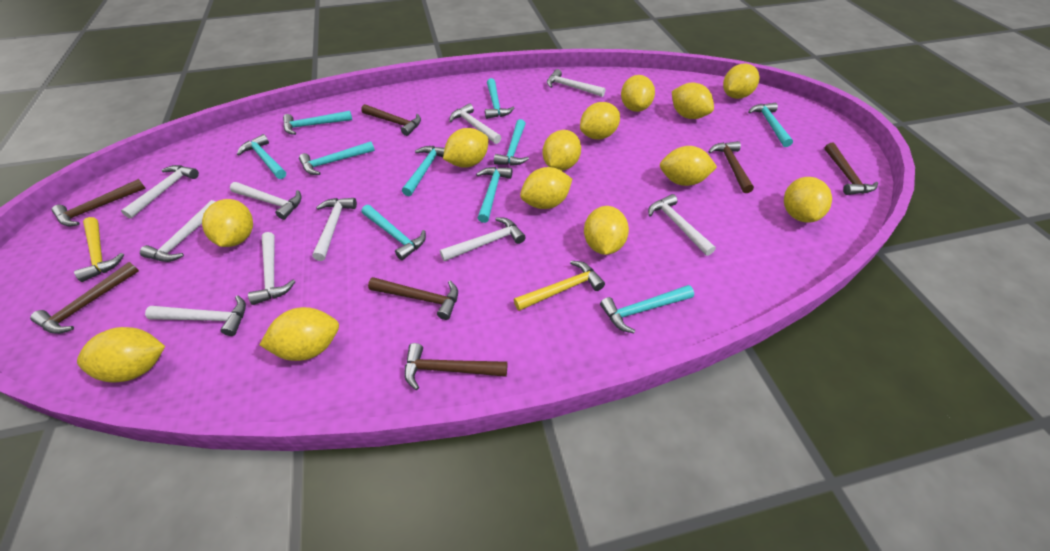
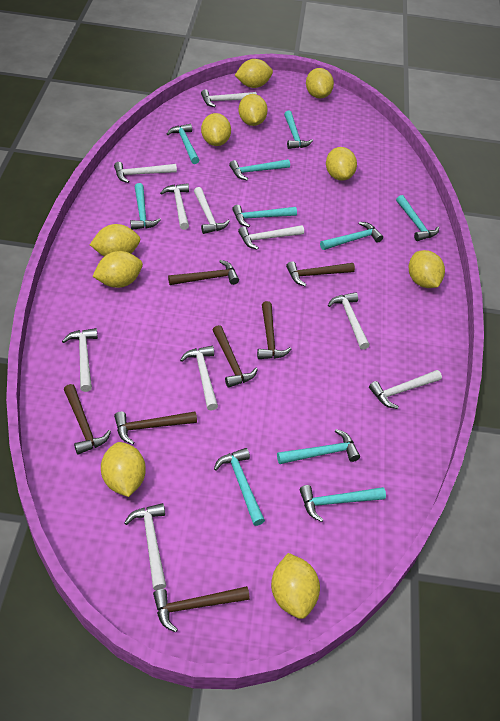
yellow hammer: [74,217,124,282] [514,261,605,311] = 2 -> none = 0
yellow lemon: [77,327,165,382] [202,199,253,247] [259,307,339,361] [443,128,489,168] [520,167,572,209] [543,130,581,171] [580,102,620,140] [584,206,629,255] [621,75,655,112] [660,146,717,186] [672,83,714,119] [723,64,759,99] [784,177,832,222] = 13 -> [90,224,140,256] [92,251,143,288] [101,442,146,497] [201,113,231,146] [235,59,273,88] [238,94,268,126] [271,553,320,619] [306,68,334,99] [326,147,357,181] [409,250,445,288] = 10

